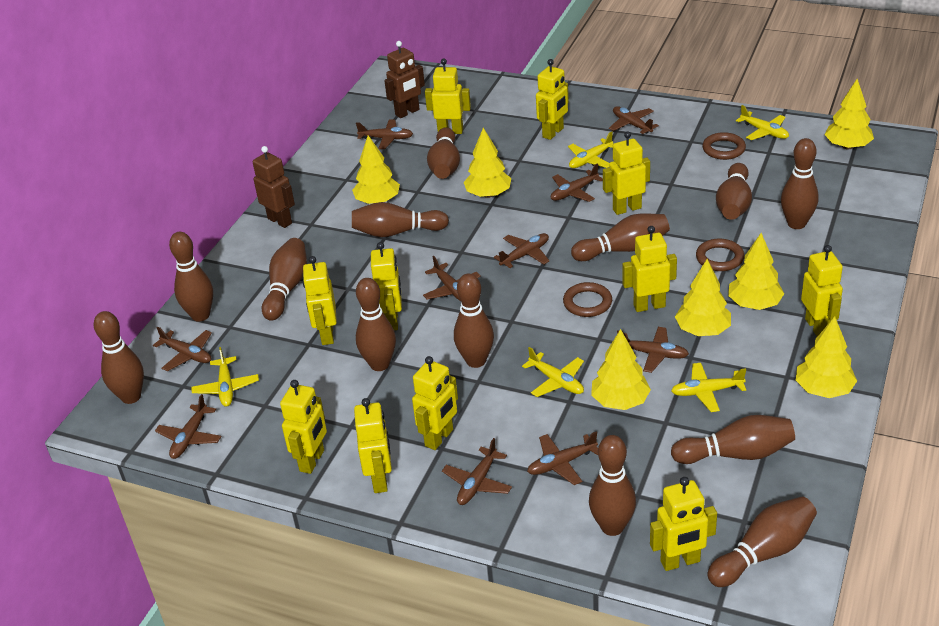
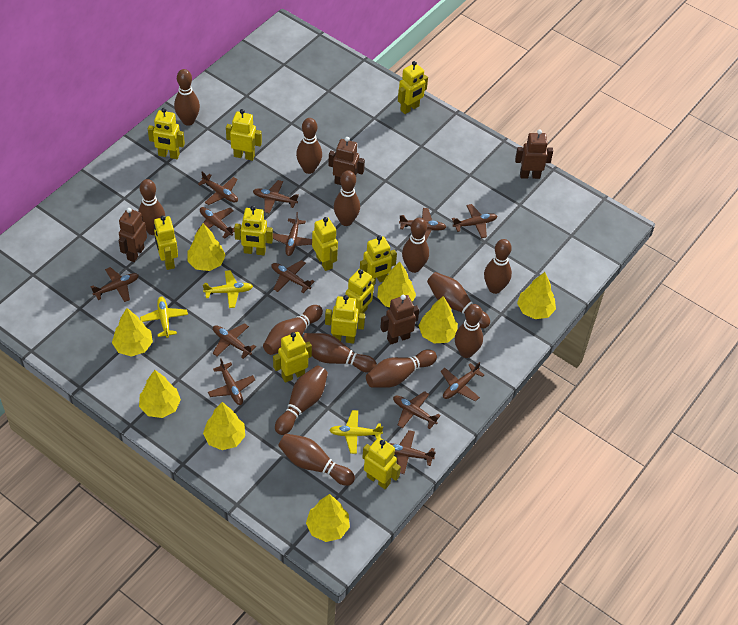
brown plane: [153,326,212,371] [155,394,222,459] [356,119,413,149] [423,256,481,301] [442,438,512,505] [494,233,549,268] [527,431,598,485] [551,163,603,202] [609,106,659,134] [617,327,689,373] = 10 -> [91,267,139,302] [197,207,235,239] [198,172,238,205] [208,358,255,405] [213,323,256,359] [253,180,299,214] [272,260,315,293] [273,212,312,256] [389,430,436,474] [393,391,441,429] [399,208,446,241] [441,362,484,401] [452,204,497,238] = 13
brown ring: [563,282,612,317] [696,238,744,271] [702,132,746,160] = 3 -> none = 0
brown robot: [253,146,295,228] [384,41,425,118] = 2 -> [119,208,147,262] [328,137,365,185] [380,294,419,345] [515,129,553,179] = 4
yellow plane: [191,347,259,407] [522,347,584,397] [568,131,613,168] [671,363,746,412] [736,105,789,140] = 5 -> [140,296,188,338] [203,270,253,308] [329,410,383,454] = 3
yellow tree: [352,135,400,204] [464,128,511,198] [591,329,651,410] [675,259,731,336] [728,233,784,310] [796,316,857,398] [825,79,874,149] = 7 -> [112,308,153,357] [139,370,181,418] [187,223,226,271] [203,402,245,450] [306,494,350,542] [377,262,416,307] [418,296,458,343] [517,272,556,319] = 8

